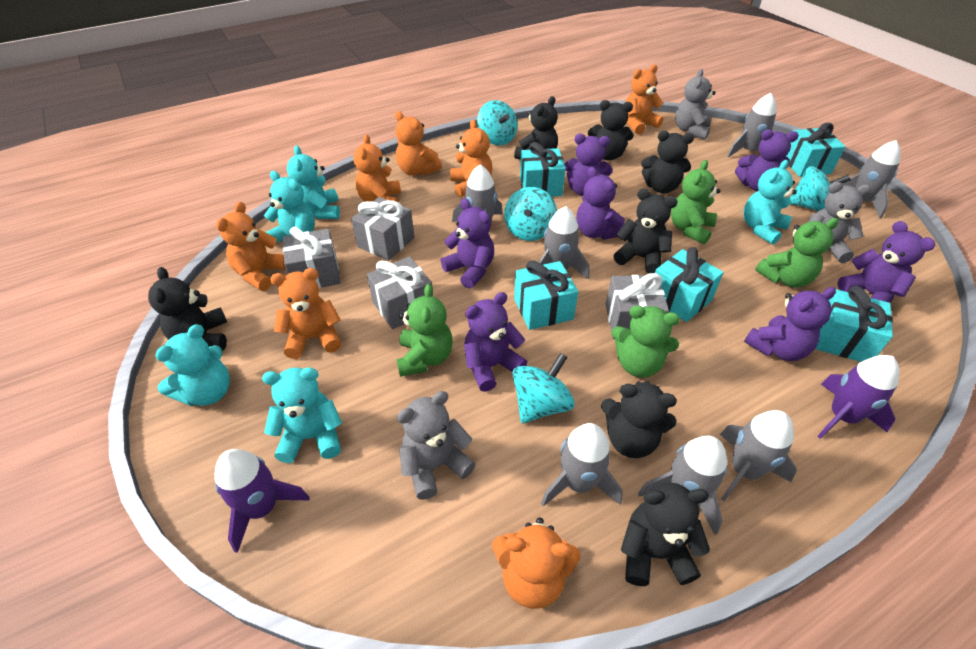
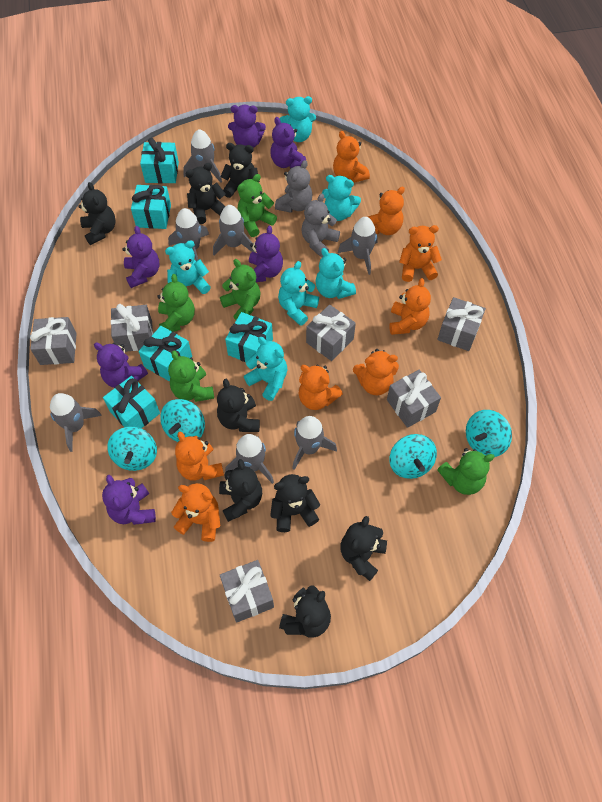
black teddy bear: [148,267,227,351] [514,96,558,160] [588,100,634,160] [601,381,677,458] [613,189,678,274] [621,483,710,586] [641,131,694,193] = 7 -> [78,182,116,245] [185,163,225,224] [217,379,260,432] [219,459,262,522] [220,143,260,198] [270,474,320,532] [279,586,331,638] [340,516,387,581] = 8
green teddy bear: [396,284,453,377] [611,305,680,378] [671,160,721,245] [755,218,839,288] = 4 -> [157,274,195,332] [168,351,214,402] [220,259,261,320] [237,174,277,237] [437,448,495,495] = 5
grey gift: [283,227,341,288] [351,197,414,261] [367,256,432,329] [606,273,669,339] = 4 -> [30,317,77,365] [111,304,153,352] [220,560,274,622] [306,304,356,361] [387,370,441,428] [437,297,486,351] = 6
grey teddy bear: [397,391,476,500] [675,69,716,140] [808,182,871,263] = 3 -> [275,160,313,213] [301,194,340,258] = 2
orange teddy bear: [216,202,286,291] [270,268,341,359] [354,135,401,203] [395,111,442,176] [450,120,493,197] [492,517,581,609] [626,64,663,134] = 7 -> [171,483,220,542] [175,432,224,480] [299,365,343,410] [333,131,370,183] [353,349,399,395] [368,187,405,235] [389,278,431,335] [399,225,442,282] = 8
purple rocket: [214,449,309,553] [817,355,899,439] = 2 -> none = 0
purple teddy bear: [441,198,494,289] [464,292,527,392] [564,134,613,196] [576,167,625,240] [735,130,799,191] [744,287,836,361] [837,221,935,303] = 7 -> [94,342,148,388] [102,475,156,525] [122,226,159,288] [228,105,266,148] [249,226,283,282] [270,117,306,169] = 6
turquoise teddy bear: [155,324,230,406] [262,367,342,463] [264,171,315,243] [287,146,340,219] [744,160,797,245] = 5 -> [165,240,211,294] [244,337,287,401] [278,261,319,326] [279,96,316,142] [315,248,356,299] [322,175,361,221] = 6

